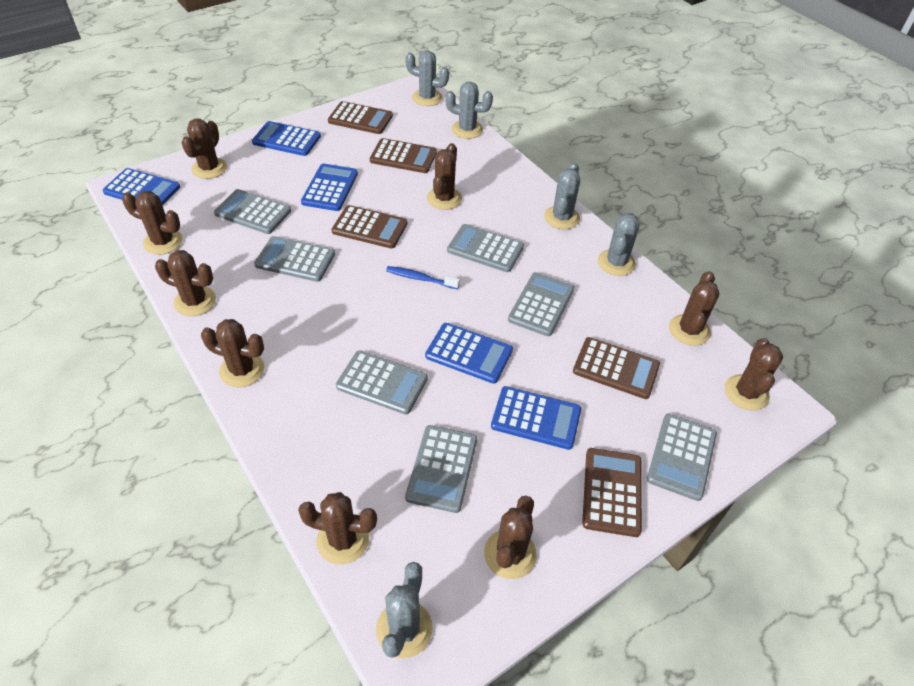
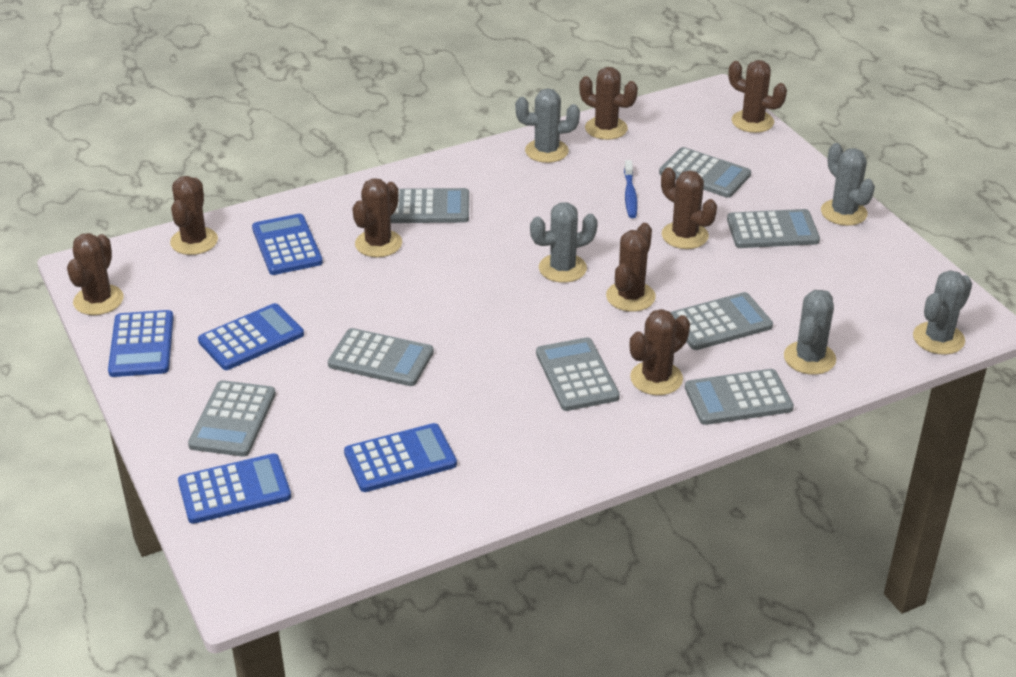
brown cactus: [122,191,183,255] [155,250,216,316] [182,119,227,179] [201,319,265,387] [298,492,377,565] [427,143,462,210] [484,496,537,579] [669,271,720,346] [725,338,783,411] = 9 -> [67,233,124,315] [170,176,218,255] [352,178,402,257] [579,67,638,140] [606,223,656,312] [630,309,690,395] [661,167,717,249] [728,60,787,133] = 8
brown calculator: [328,101,393,134] [332,205,407,249] [370,138,437,173] [573,337,660,399] [582,448,642,537] = 5 -> none = 0
grey calculator: [214,189,291,234] [254,236,335,282] [336,351,428,415] [405,425,477,513] [447,224,524,272] [508,272,574,336] [647,414,717,501] = 7 -> [188,380,276,457] [328,328,434,386] [391,188,469,223] [536,337,620,411] [659,147,751,198] [671,292,773,350] [685,369,794,425] [727,209,820,248] = 8

